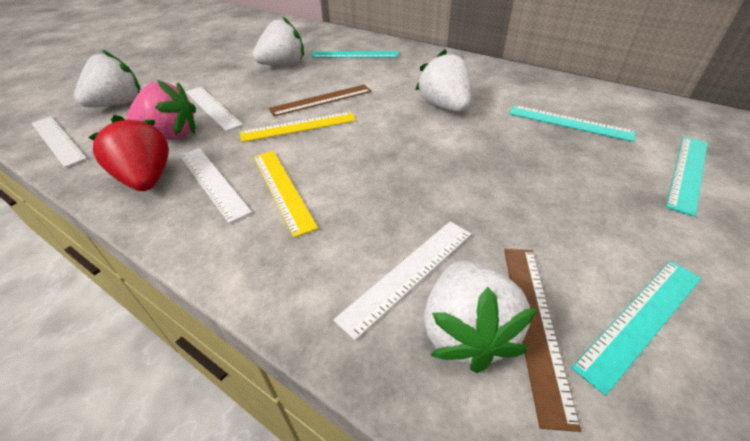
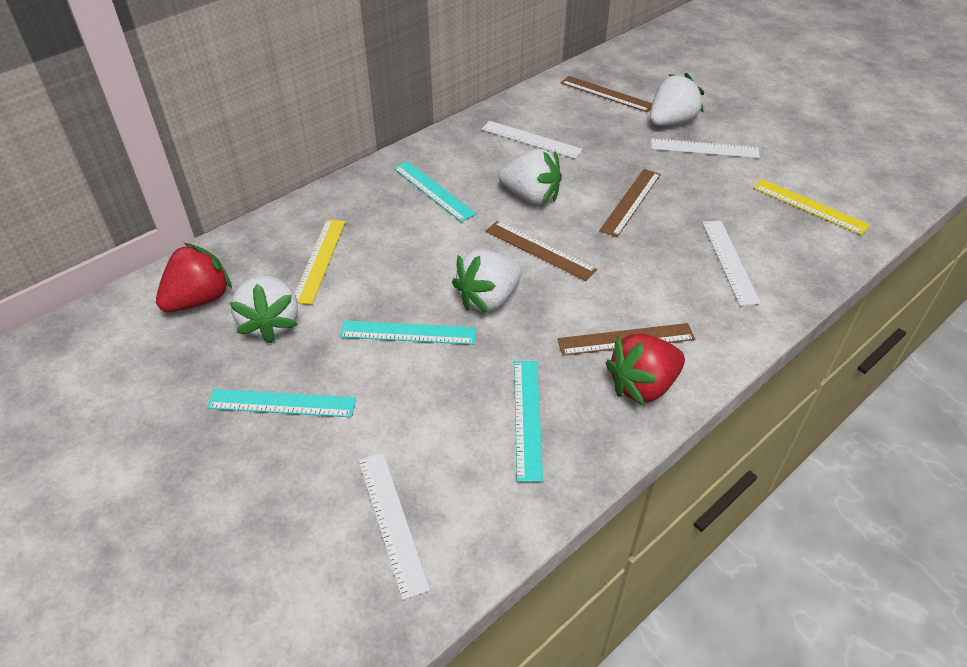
brown ruler: [269,84,372,117] [504,249,581,432] = 2 -> [486,221,597,281] [558,323,695,356] [561,76,652,112] [599,169,661,237] = 4
pink strawberry: [126,80,196,140] = 1 -> none = 0
red strawberry: [88,115,169,191] = 1 -> [156,243,232,312] [606,333,685,406] = 2

